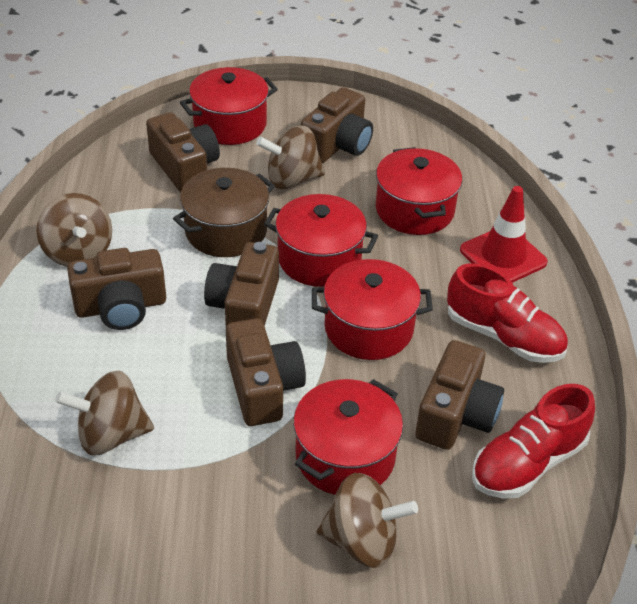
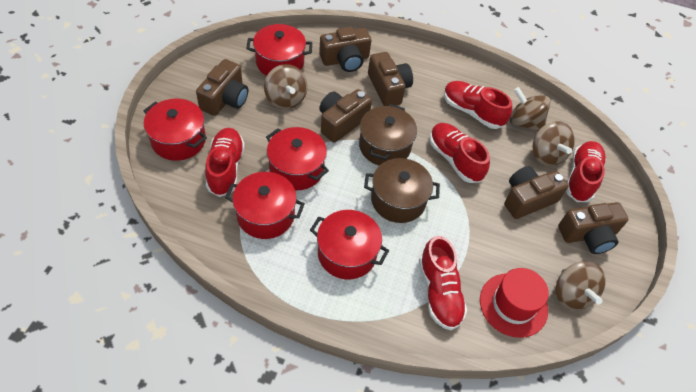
brown pot: [173,168,275,257] = 1 -> [359,104,417,166] [364,158,440,223] = 2
red hat: none = 0 -> [480,268,549,338] = 1
red shoe: [447,263,568,363] [472,384,595,499] = 2 -> [205,128,245,197] [419,236,467,330] [430,123,490,183] [444,81,512,129] [566,141,606,202] = 5
red traffic cone: [460,186,548,283] = 1 -> none = 0

